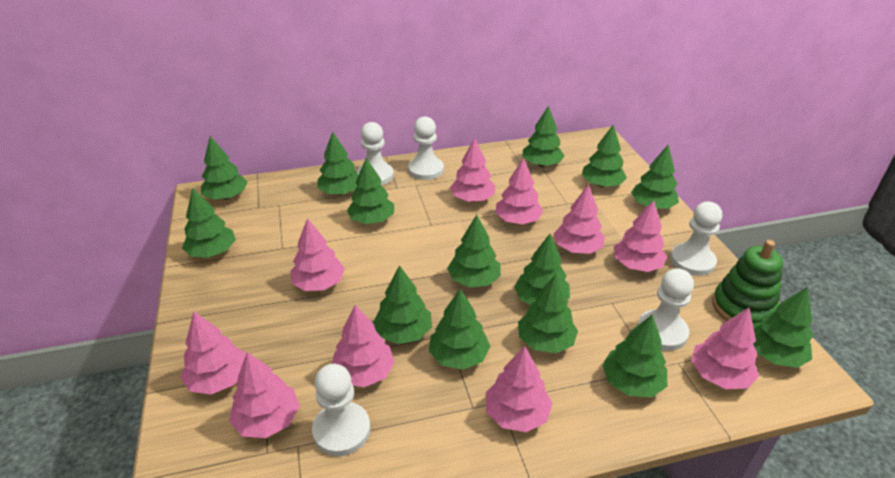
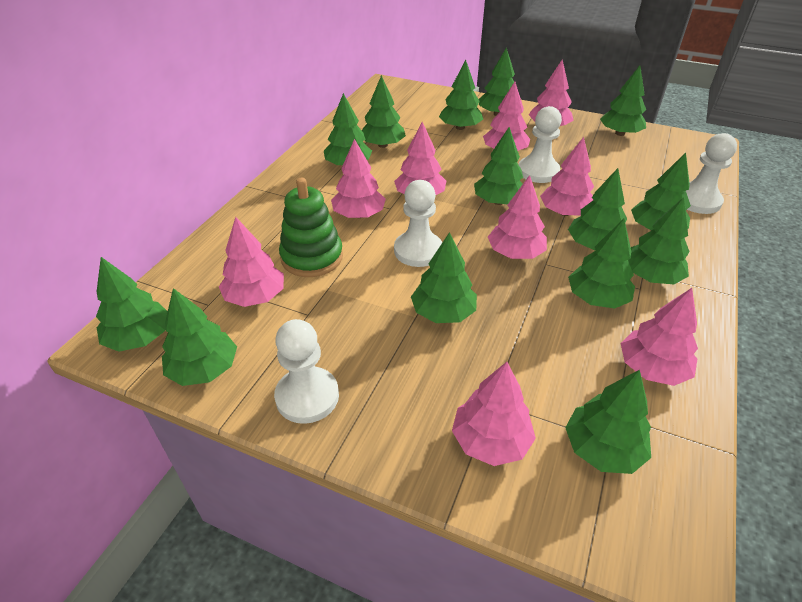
pink tree: [180,312,245,395] [229,352,300,438] [290,218,345,291] [332,305,395,387] [450,138,495,202] [486,346,553,432] [495,158,543,225] [554,184,605,254] [614,200,667,272] [691,308,759,389] = 10 -> [219,217,284,307] [331,139,386,218] [394,122,446,195] [452,362,536,466] [483,82,530,151] [488,175,547,259] [529,59,574,126] [540,137,594,216] [621,288,698,386] = 9
white pawn: [312,364,371,456] [357,122,394,185] [408,116,444,180] [637,268,694,351] [670,201,722,276] = 5 -> [274,319,339,424] [394,180,442,267] [519,106,562,183] [686,133,737,214] = 4

